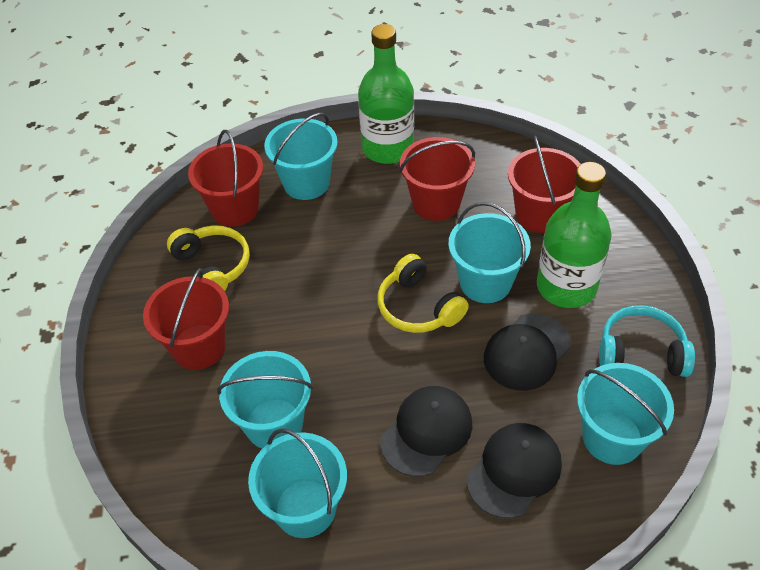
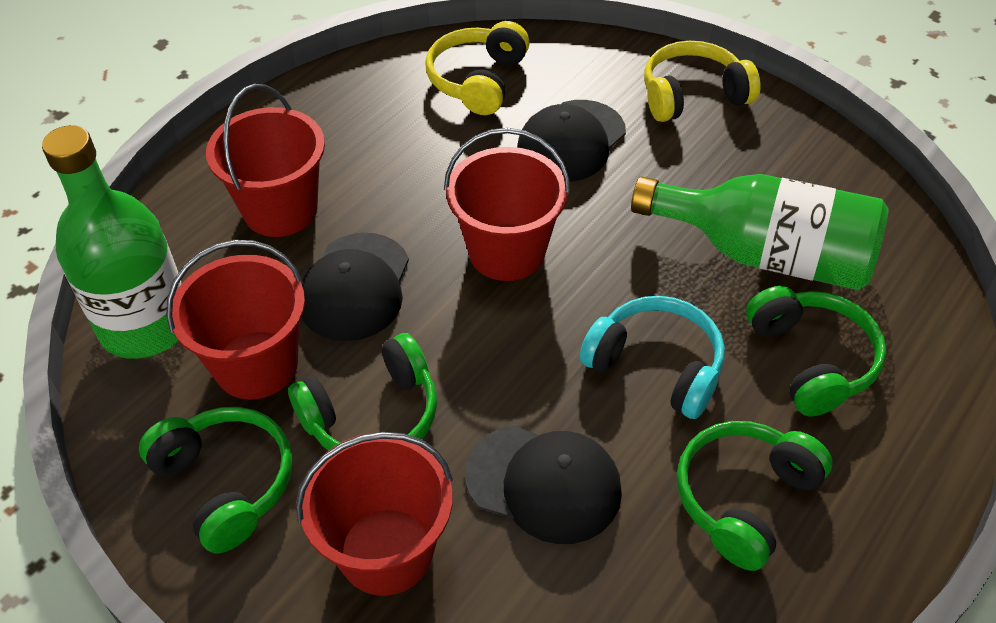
green headphones: none = 0 -> [139,407,292,553] [288,333,437,451] [677,421,833,571] [746,286,887,416] = 4
turquoise bucket: [217,351,313,449] [248,428,347,538] [264,113,338,200] [448,202,531,303] [577,363,674,465] = 5 -> none = 0

